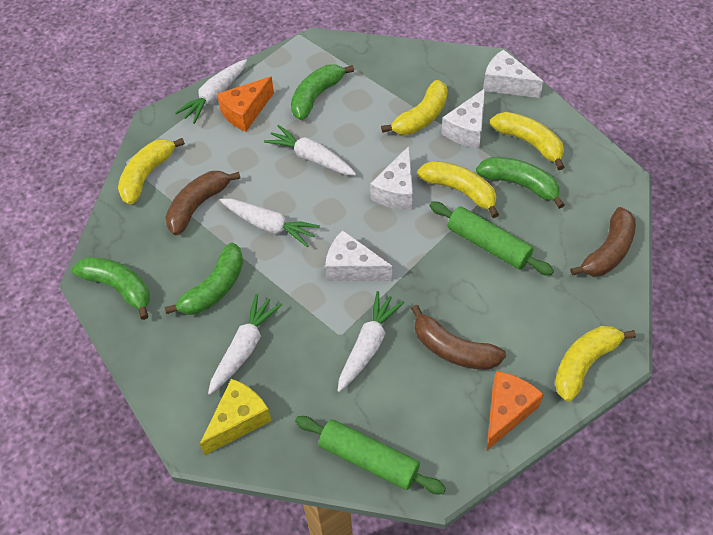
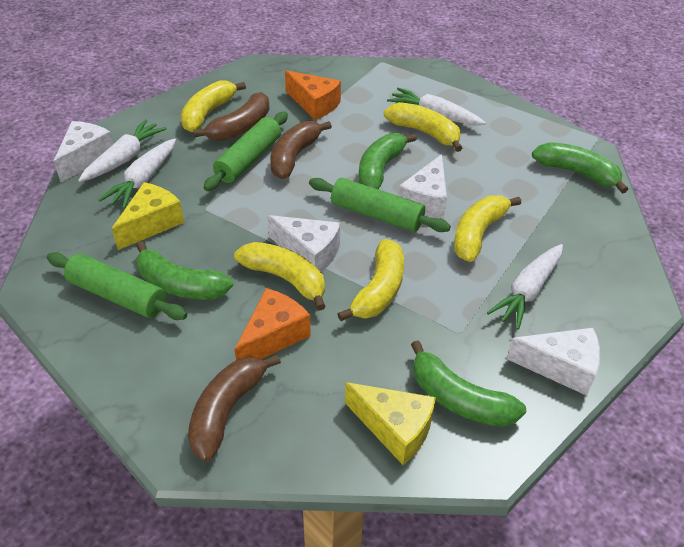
green rolling pin: [295,416,446,494] [429,202,554,276] = 2 -> [47,252,187,320] [203,112,288,191] [309,178,451,232] = 3
white carrot: [175,59,247,124] [208,294,282,395] [219,198,320,247] [264,125,356,175] [338,291,404,392] = 5 -> [78,119,167,182] [98,138,176,209] [387,88,486,126] [487,244,563,330] = 4
yellow cheese: [200,379,271,455] = 1 -> [112,182,184,250] [345,382,436,465] = 2

